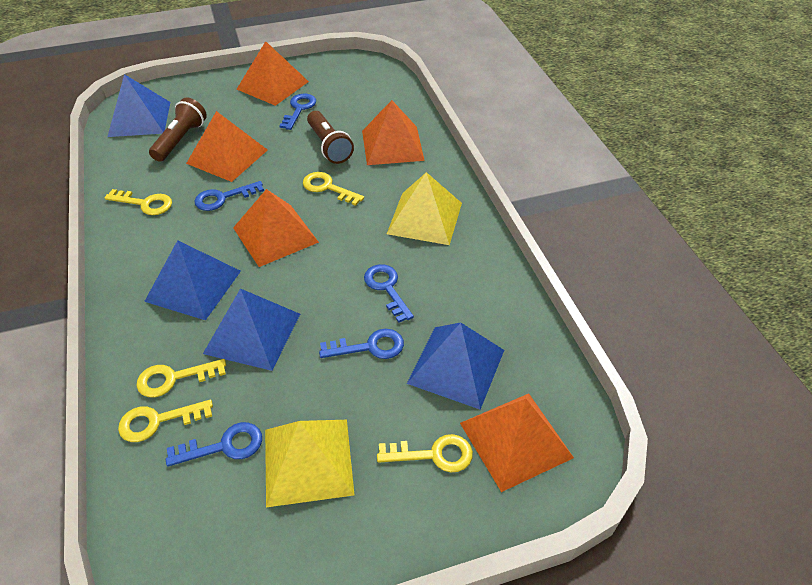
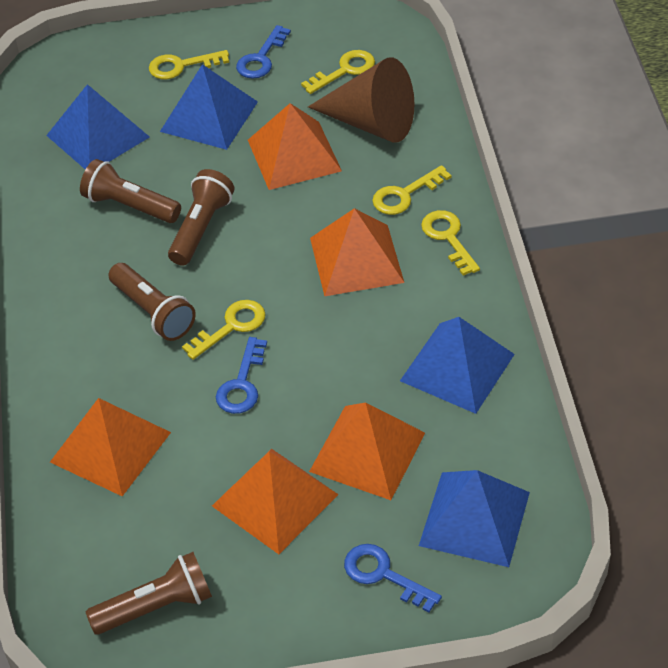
blue key: [166,422,262,466] [194,181,264,211] [279,94,316,130] [319,329,404,359] [364,264,414,323] = 5 -> [216,337,267,414] [236,25,291,79] [344,544,442,613] = 3
brown cone: none = 0 -> [308,58,415,143] = 1
brown flashlight: [149,97,207,162] [307,111,354,164] = 2 -> [80,159,181,223] [86,552,212,635] [108,263,196,341] [168,169,234,266] = 4
yellow pyramid: [265,420,354,507] [387,172,462,245] = 2 -> none = 0

